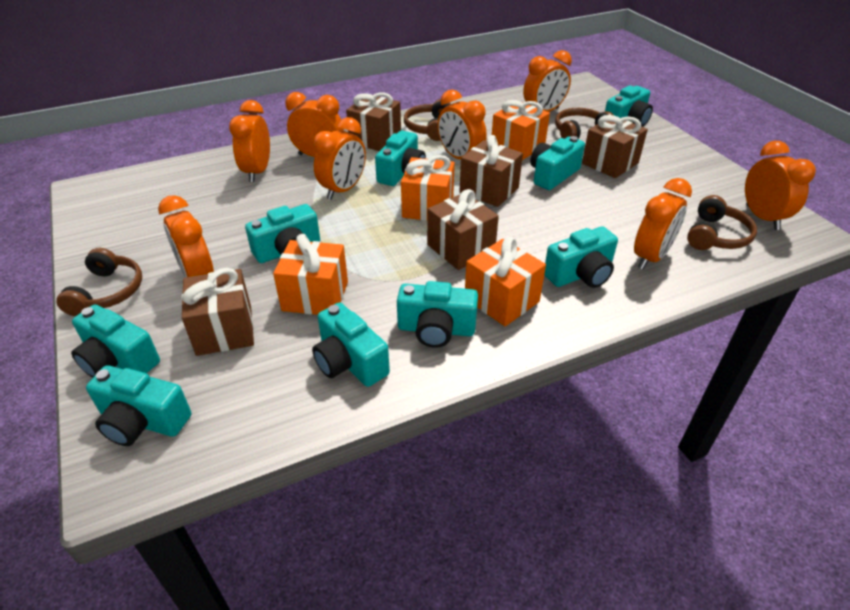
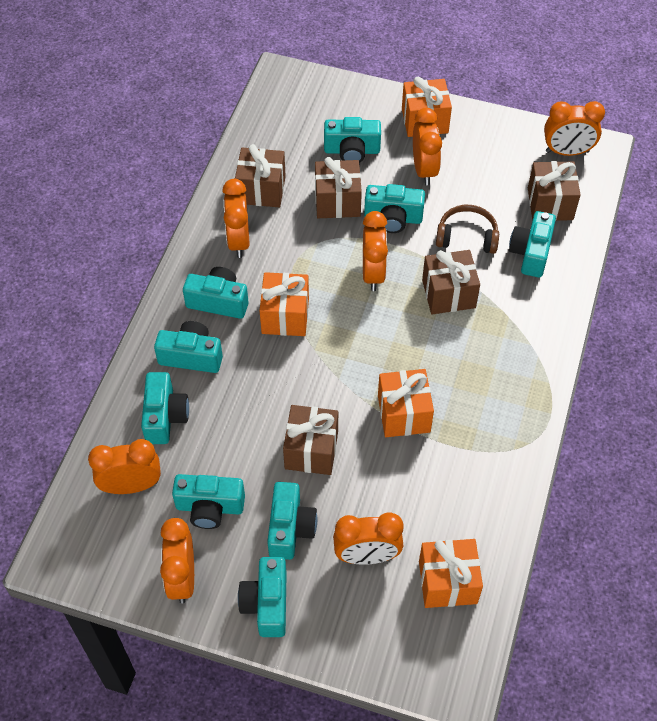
brown headphones: [57,248,142,316] [404,99,451,141] [555,108,613,139] [687,195,757,250] = 4 -> [436,205,499,254] = 1
orange clock: [158,195,214,277] [229,100,270,182] [285,92,344,157] [313,117,366,200] [437,90,487,160] [523,50,572,112] [634,178,692,269] [745,141,816,230] = 8 -> [88,439,161,494] [160,518,194,603] [222,179,250,258] [333,512,404,565] [363,211,388,291] [413,108,442,185] [544,101,605,156] = 7

